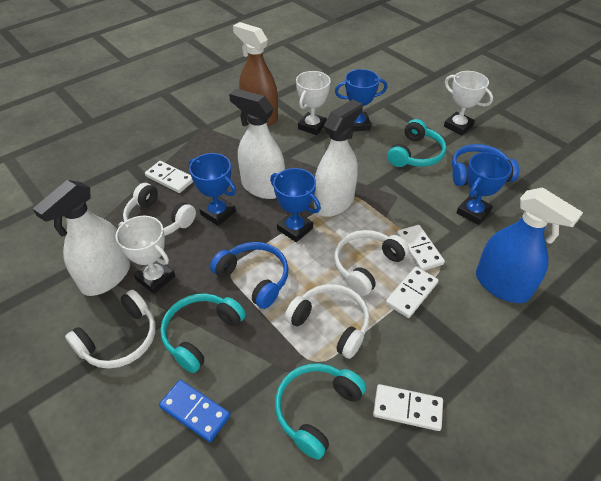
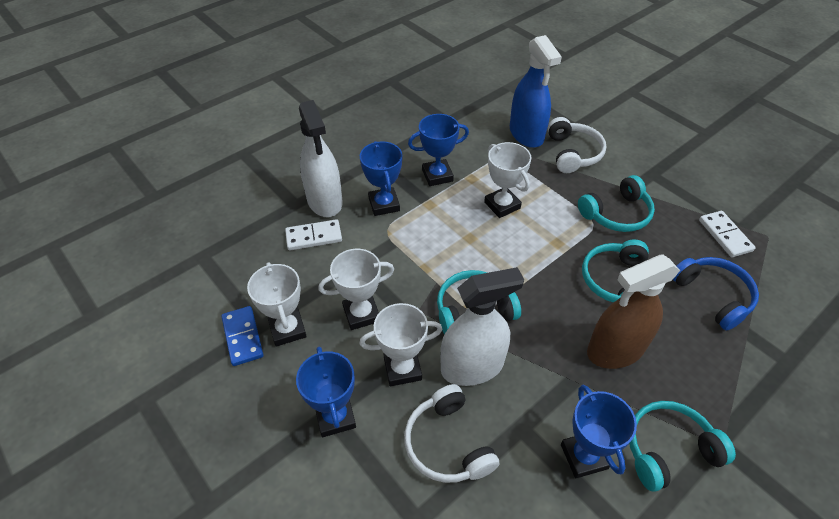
blue headphones: [210,242,289,309] [452,144,519,186] = 2 -> [673,257,759,330] = 1
turquoise headphones: [160,293,246,373] [275,363,366,459] [387,119,446,167] = 3 -> [437,270,521,334] [578,175,655,232] [582,239,649,302] [629,401,736,492] = 4
white domino: [145,161,193,193] [373,384,443,431] [385,267,439,318] [397,225,445,271] = 4 -> [285,219,342,250] [699,211,756,257] = 2
white headphones: [65,290,156,369] [123,183,196,236] [285,284,370,359] [334,230,409,296] = 4 -> [404,384,499,483] [548,117,606,173] = 2
white spray bottle: [33,180,130,296] [229,89,285,199] [314,99,363,217] = 3 -> [299,100,343,217] [440,267,524,386] = 2
white trophy: [115,216,175,294] [296,71,331,135] [444,71,493,135] = 3 -> [247,262,307,347] [318,249,394,330] [359,303,443,386] [484,142,531,218] = 4

